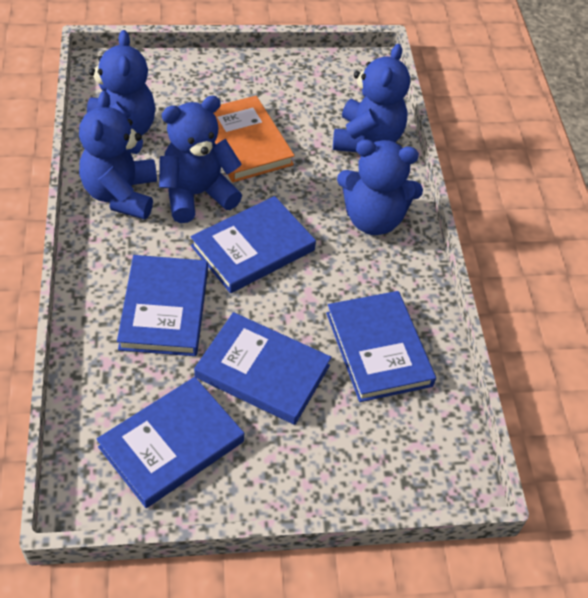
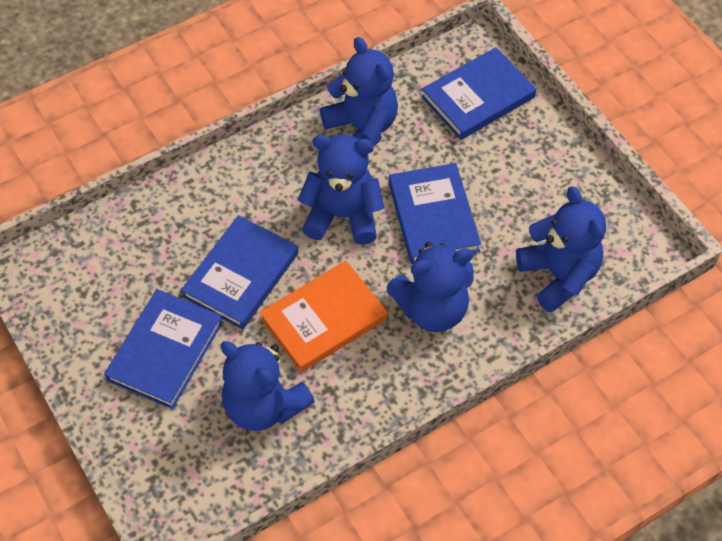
blue book: [97,377,244,508] [117,255,208,356] [191,196,316,293] [194,312,331,425] [326,291,436,402] = 5 -> [104,289,223,409] [181,215,298,330] [389,163,481,264] [421,47,536,140] = 4

